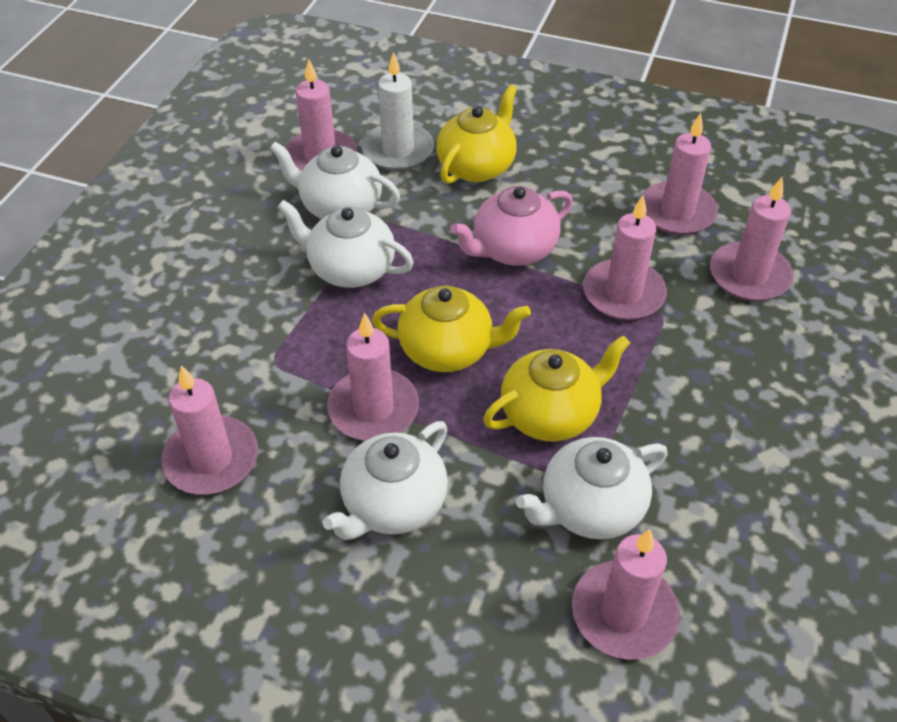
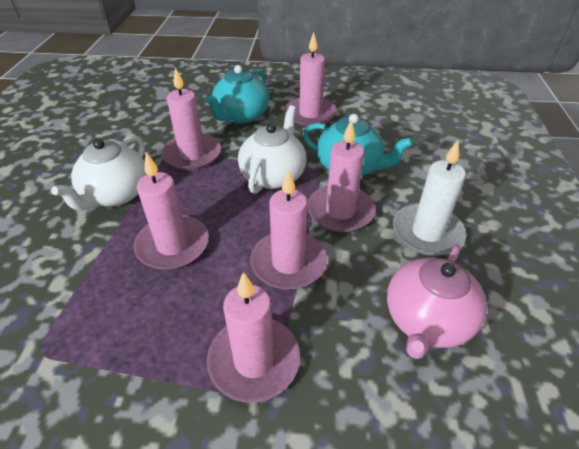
pink candle: [161,365,258,495] [285,58,357,171] [327,313,419,441] [572,529,680,660] [583,195,667,320] [641,113,718,235] [710,177,793,301] = 7 -> [133,152,209,270] [161,67,221,170] [207,272,300,403] [250,169,327,290] [285,32,337,126] [307,120,376,232] = 6
turquoise teapot: none = 0 -> [205,65,269,123] [303,114,413,176] = 2
white teapot: [269,142,400,219] [278,200,414,288] [322,421,448,540] [516,437,667,539] = 4 -> [51,135,147,211] [238,105,306,194] = 2
yellow teapot: [372,285,531,372] [437,85,517,184] [483,335,630,442] = 3 -> none = 0

